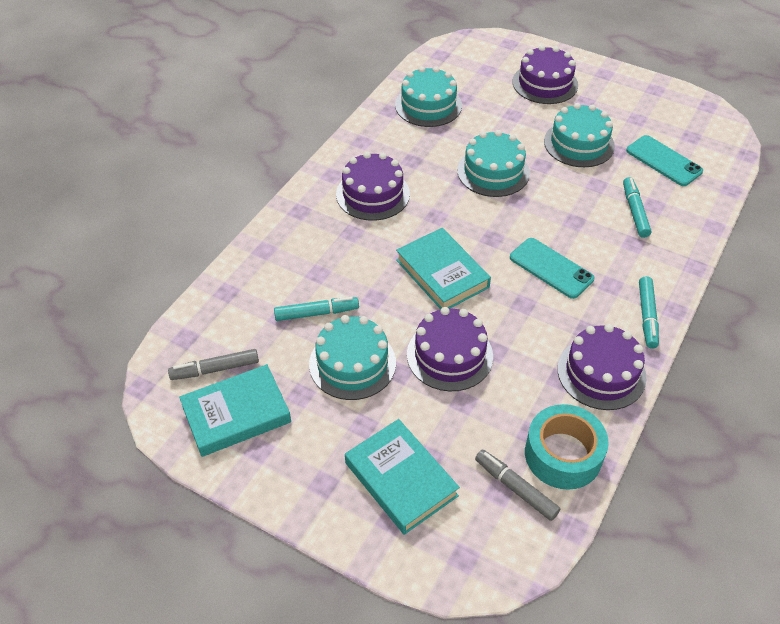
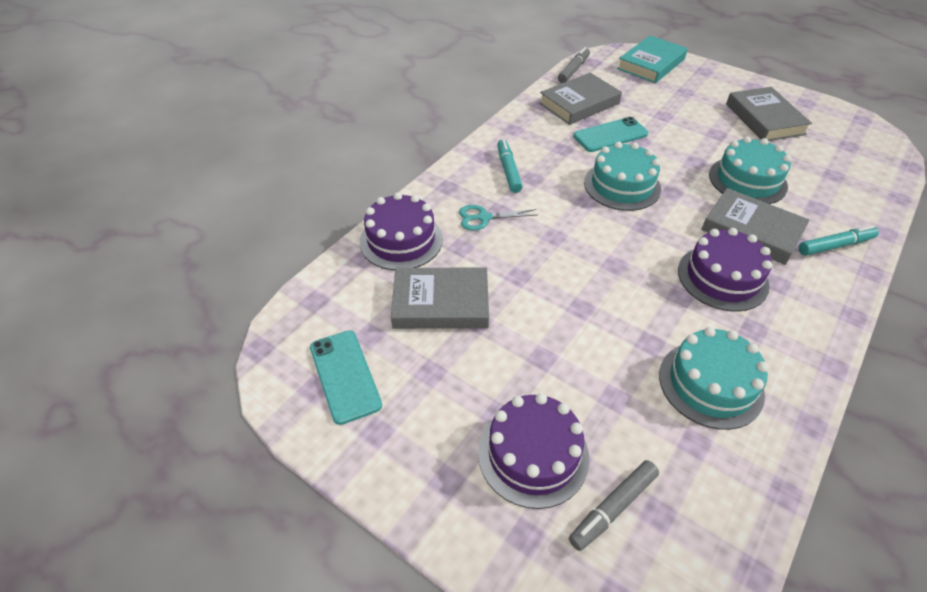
grey book: none = 0 -> [391,267,489,329] [539,73,622,125] [701,188,810,265] [726,87,812,141] = 4
purple cake: [336,152,410,221] [407,307,493,391] [512,45,578,104] [558,324,647,410] = 4 -> [360,192,443,270] [478,393,589,509] [678,228,772,311] = 3
turquoise book: [179,364,291,457] [345,419,460,535] [396,228,491,309] = 3 -> [617,35,688,83] = 1
turquoise cake: [309,315,396,400] [395,66,462,127] [457,130,530,197] [544,103,615,167] = 4 -> [584,142,661,211] [659,327,769,430] [709,136,791,204] = 3
turquoise marker: [274,297,359,321] [623,177,652,238] [639,276,659,349] = 3 -> [497,139,523,193] [799,225,879,256] = 2
turquoise scissors: none = 0 -> [459,205,536,230] = 1
turquoise tape: [525,404,609,490] = 1 -> none = 0

